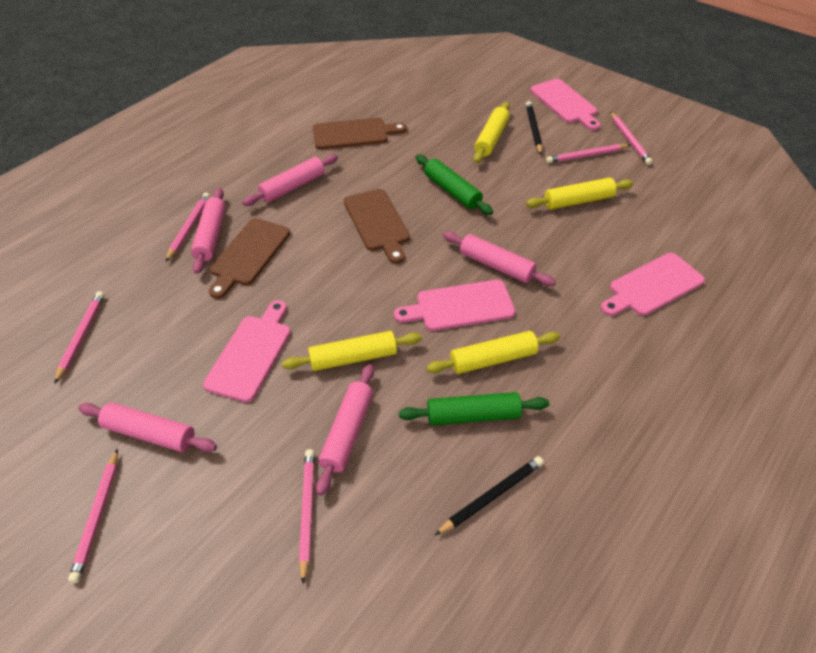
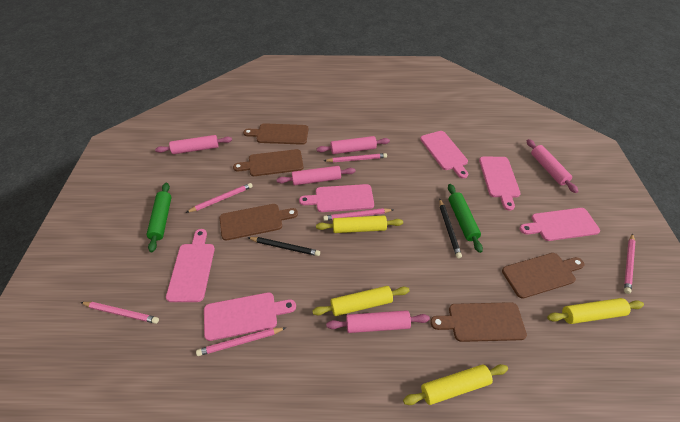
brown cutting board: [209,218,290,299] [313,118,407,149] [344,189,410,264] = 3 -> [220,204,298,240] [233,149,303,176] [243,123,308,145] [430,302,527,342] [502,253,584,299] = 5
pink cutting board: [203,300,291,402] [394,280,515,331] [530,79,600,130] [601,253,705,316] = 4 -> [166,229,215,302] [204,292,296,341] [299,184,374,212] [420,131,468,179] [479,157,521,211] [520,208,600,241] = 6

